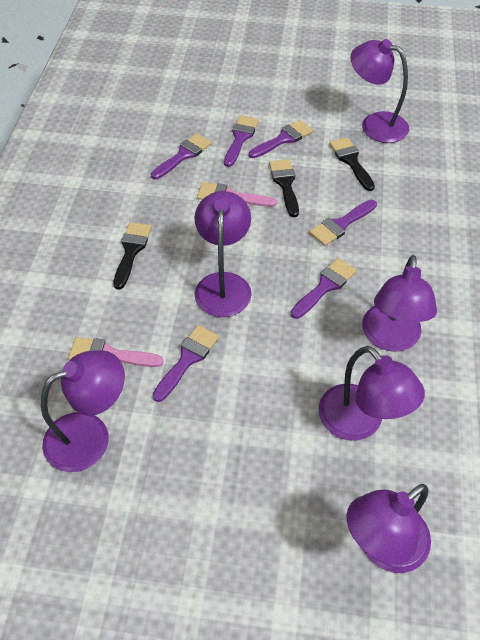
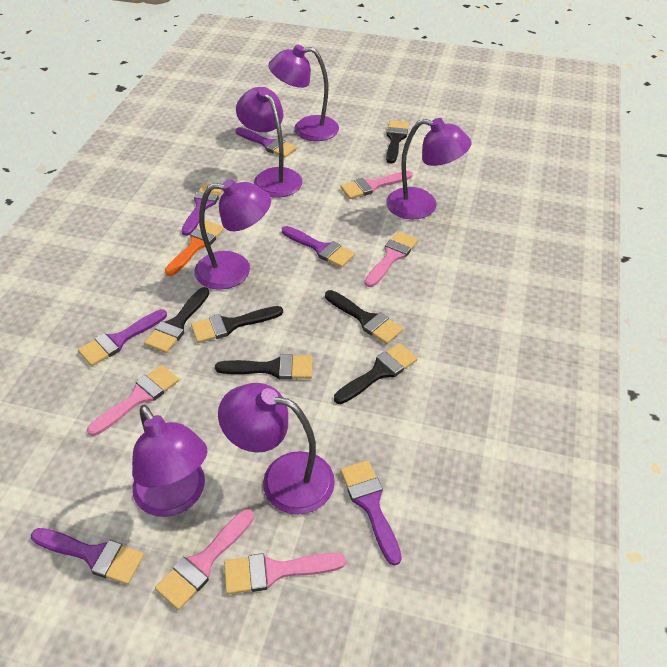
black brush: [113,222,152,290] [269,159,299,217] [329,137,375,191] = 3 -> [144,287,209,353] [191,306,283,343] [215,354,313,380] [325,290,403,344] [334,343,418,404] [386,120,409,164] = 6
orange brush: none = 0 -> [165,221,224,276] = 1
pink brush: [68,337,164,367] [197,182,277,207] = 2 -> [87,365,179,436] [155,509,254,610] [224,553,346,594] [341,171,413,199] [365,231,418,287] = 5

